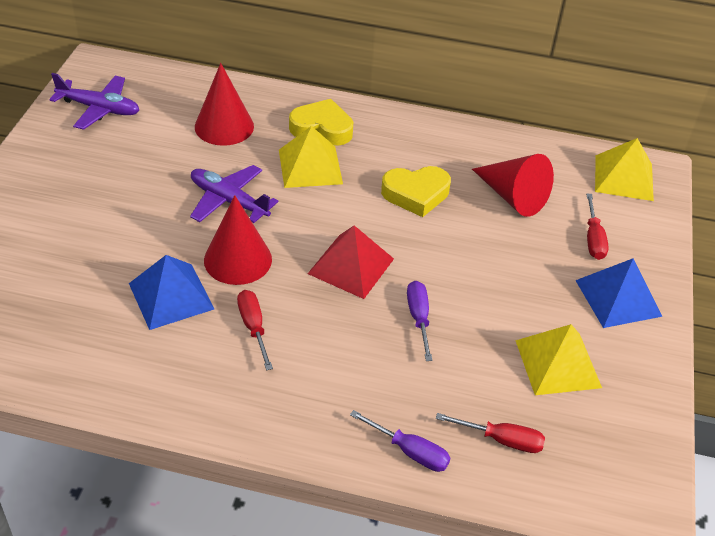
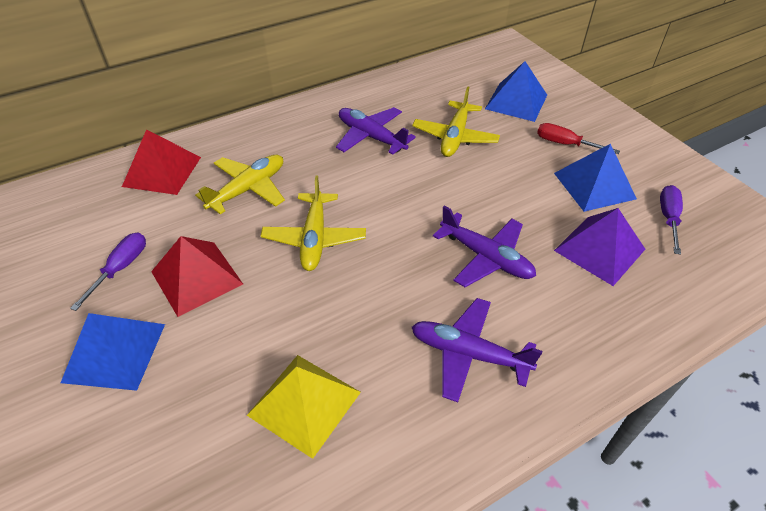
blue pyramid: [129,255,214,330] [575,258,663,328] = 2 -> [61,313,165,391] [485,61,547,122] [554,144,637,212] = 3
purple plane: [49,73,139,130] [190,165,278,223] = 2 -> [336,107,416,155] [412,298,542,402] [433,205,536,287] = 3
purple pyramid: none = 0 -> [554,208,645,286] = 1
red cone: [195,63,254,146] [204,195,272,285] [472,154,554,217] = 3 -> none = 0
red pyramid: [308,226,394,299] = 1 -> [122,129,201,195] [151,236,243,317] = 2
red screwdriver: [237,290,273,370] [436,413,545,453] [586,194,609,260] = 3 -> [537,123,620,154] = 1
yellow heart: [289,99,353,146] [381,166,451,217] = 2 -> none = 0
yellow plane: none = 0 -> [195,155,285,214] [261,175,366,271] [412,86,500,157] = 3
yellow pyramid: [279,126,343,188] [515,324,602,395] [595,138,654,201] = 3 -> [247,355,361,459] = 1

